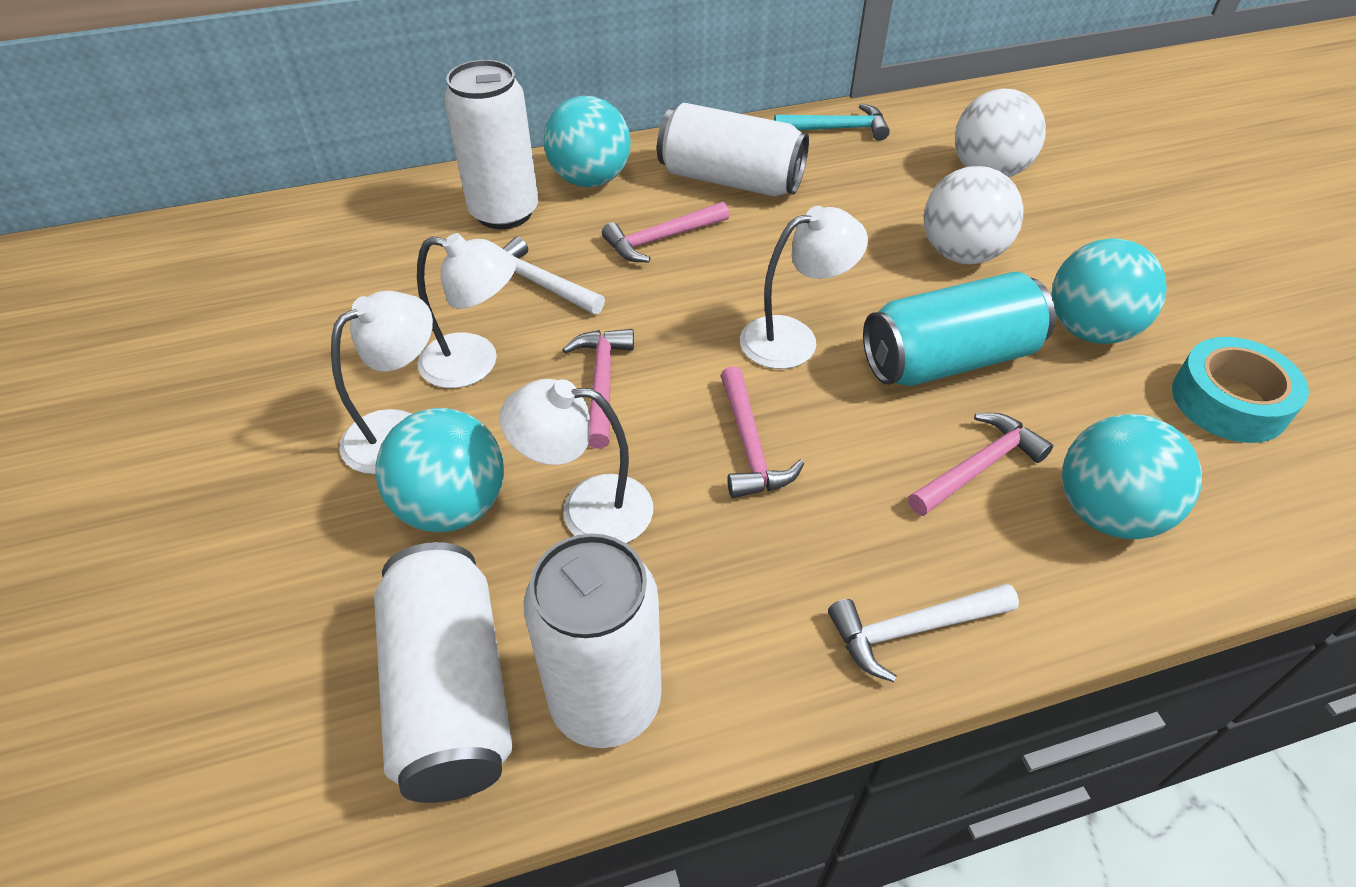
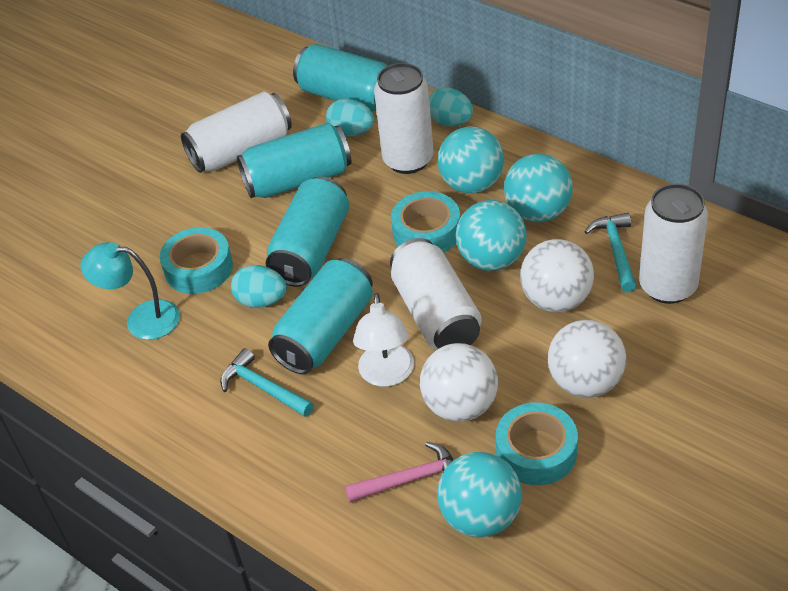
pink hammer: [562,329,634,449] [602,202,729,262] [720,366,804,498] [908,413,1053,516] = 4 -> [345,442,453,502] = 1
turquoise can: [863,272,1056,386] = 1 -> [237,123,351,198] [266,177,349,286] [268,258,373,374] [293,44,387,111] = 4
turquoise egg: none = 0 -> [231,265,287,308] [326,98,374,137] [429,87,473,127] = 3
turquoise hammer: [774,104,890,141] = 1 -> [220,348,314,417] [585,213,636,292] = 2
turquoise lamp: none = 0 -> [81,242,180,340] = 1
turquoise tape: [1172,337,1309,443] = 1 -> [160,227,233,294] [391,191,460,253] [496,403,578,485] = 3
white ball: [924,166,1023,264] [955,88,1046,177] = 2 -> [420,343,498,422] [520,239,594,312] [548,320,627,398] = 3
white hammer: [503,237,605,315] [828,583,1019,682] = 2 -> none = 0
white lamp: [331,291,433,474] [417,233,516,388] [499,379,653,543] [740,206,868,369] = 4 -> [353,293,414,387] = 1

